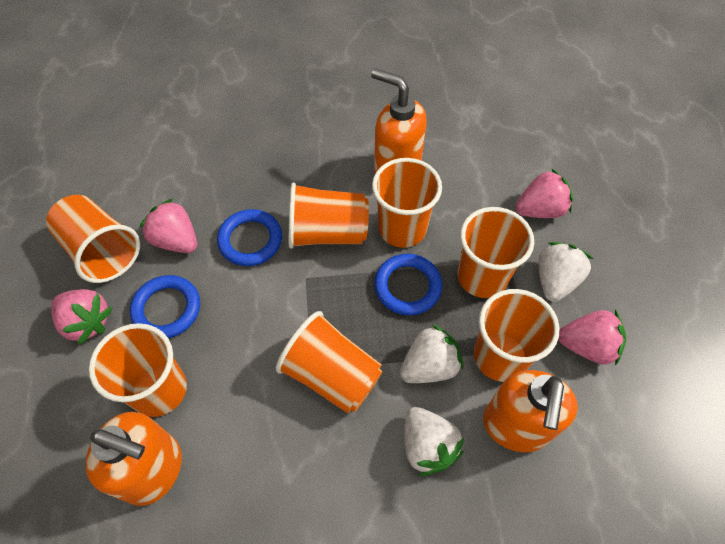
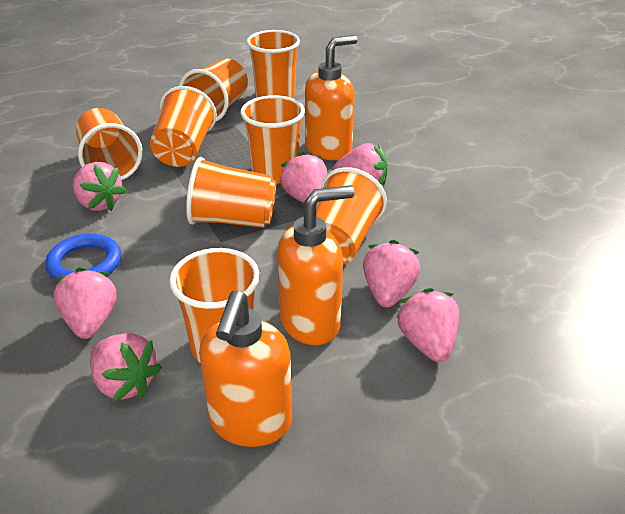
blue ring: [130,275,200,338] [217,209,282,266] [374,254,442,315] = 3 -> [45,233,121,280] = 1
orange cup: [46,195,140,283] [89,323,187,417] [276,311,383,413] [289,182,369,249] [372,158,442,248] [457,207,534,298] [474,289,560,382] = 7 -> [76,108,143,181] [150,86,217,167] [169,248,260,363] [179,59,248,121] [186,157,276,228] [240,95,305,184] [246,30,300,98] [316,167,387,265] = 8
pink strawberry: [51,289,113,345] [140,199,197,253] [515,168,573,218] [558,310,626,366] = 4 -> [54,267,116,339] [73,162,126,211] [90,333,162,402] [280,151,327,205] [332,143,388,186] [363,240,420,307] [396,288,459,362] = 7
white strawberry: [400,324,463,383] [405,407,464,476] [539,242,593,302] = 3 -> none = 0

